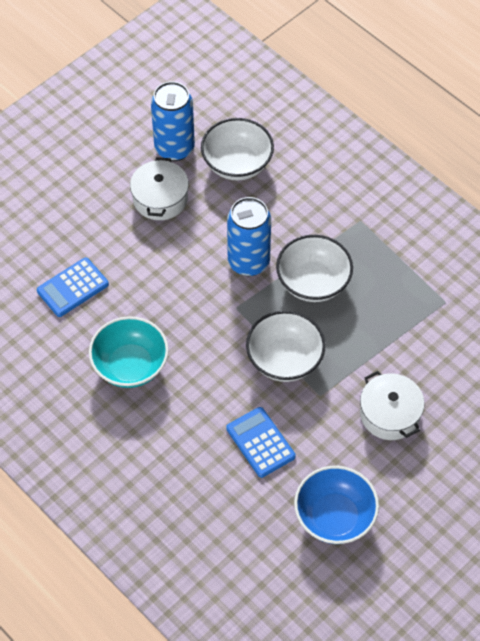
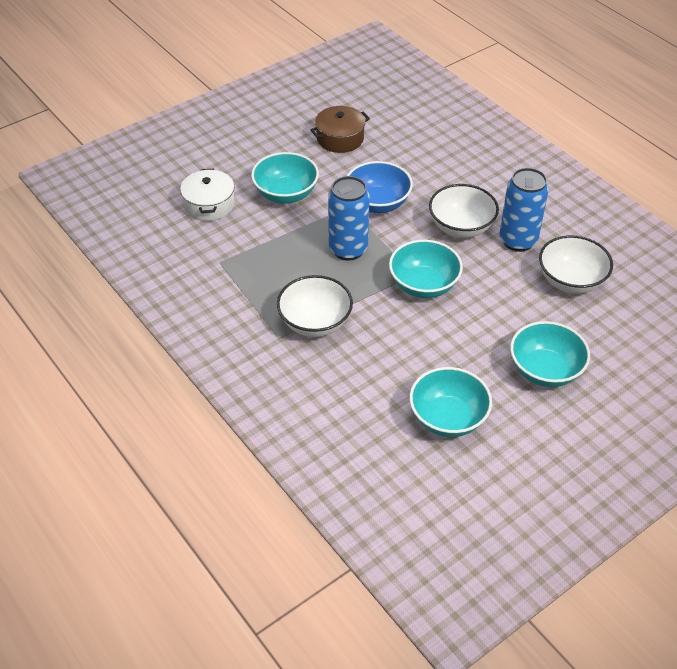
blue calculator: [37,258,109,317] [226,407,296,478] = 2 -> none = 0
brown pot: none = 0 -> [311,106,370,153] = 1
turquoise bowl: [89,316,169,388] = 1 -> [251,152,319,203] [389,240,463,298] [409,367,492,437] [510,321,590,387] = 4
white pot: [130,157,189,220] [360,371,425,440] = 2 -> [180,168,235,221] = 1

